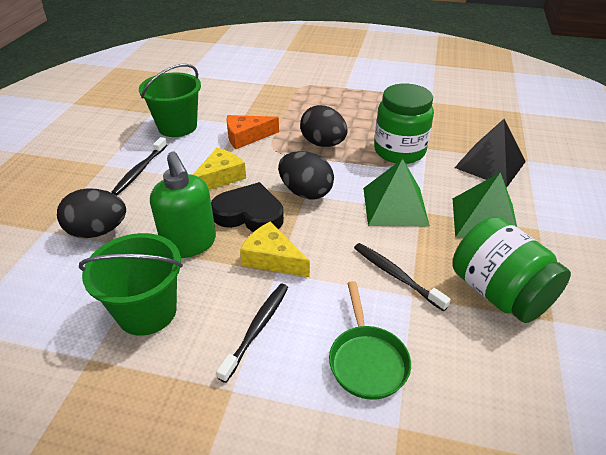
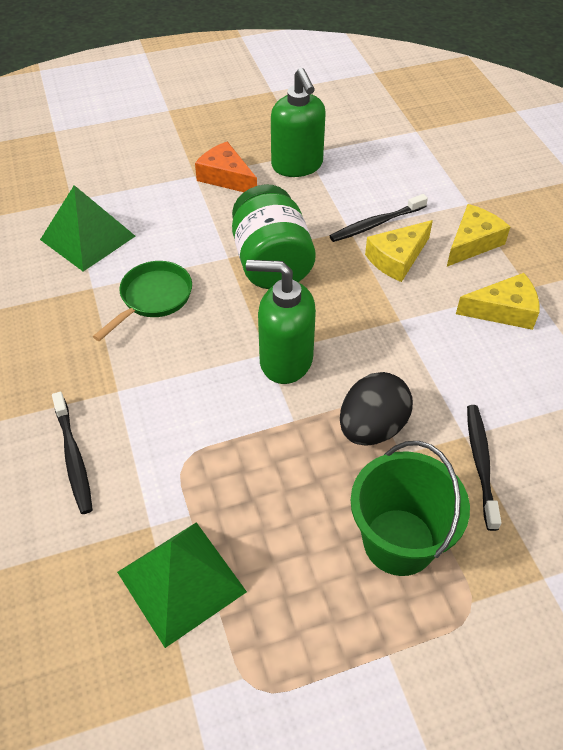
black egg: [57,188,126,238] [278,151,334,200] [300,105,347,147] = 3 -> [340,372,413,445] = 1
black heart: [211,182,284,232] = 1 -> none = 0
black pyramid: [454,119,526,187] = 1 -> none = 0
green bucket: [79,233,183,336] [139,64,201,137] = 2 -> [350,441,470,576] = 1
green jar: [374,84,434,164] [453,217,571,323] = 2 -> [232,184,315,289] = 1
green soap dispenser: [150,152,216,258] = 1 -> [246,260,316,384] [271,68,326,177] = 2
yellow cheese: [193,148,246,190] [240,222,310,277] = 2 -> [365,220,433,282] [447,204,510,266] [456,273,540,330] = 3

